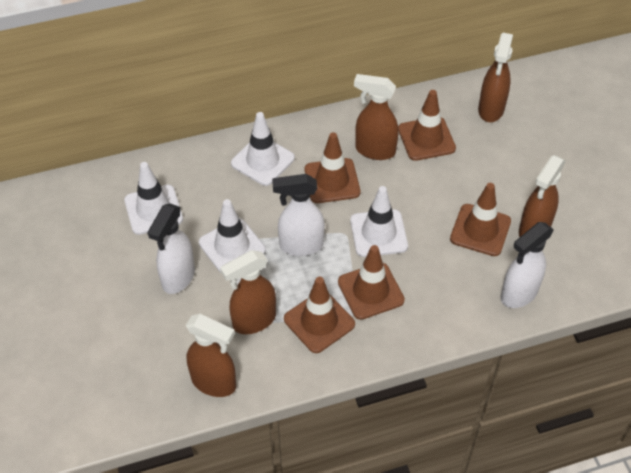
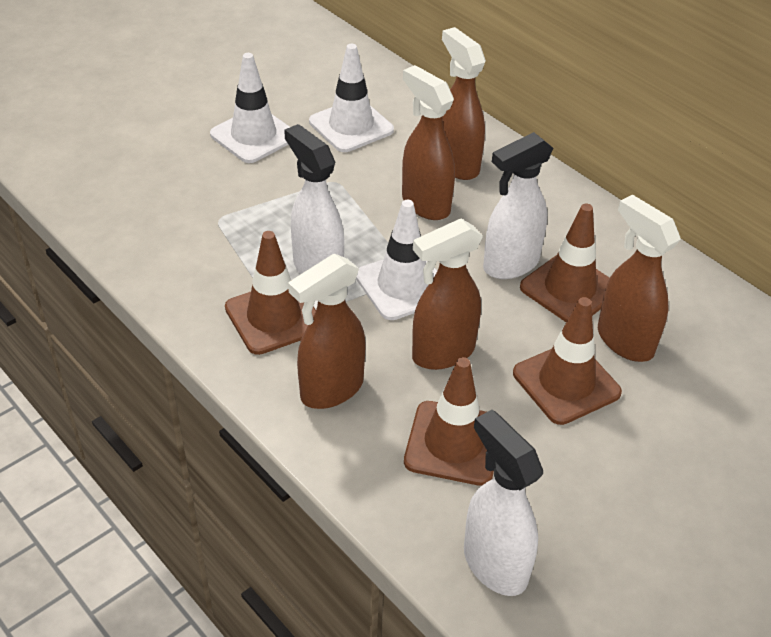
brown traffic cone: [284,277,355,353] [305,132,360,203] [338,245,405,320] [398,90,456,161] [450,183,511,256] = 5 -> [225,231,316,355] [404,357,494,486] [513,297,622,425] [520,204,610,322] = 4
white traffic cone: [124,162,183,235] [199,199,266,273] [231,112,295,186] [350,186,408,257] = 4 -> [210,53,290,163] [309,44,394,152] [356,200,437,320] = 3

